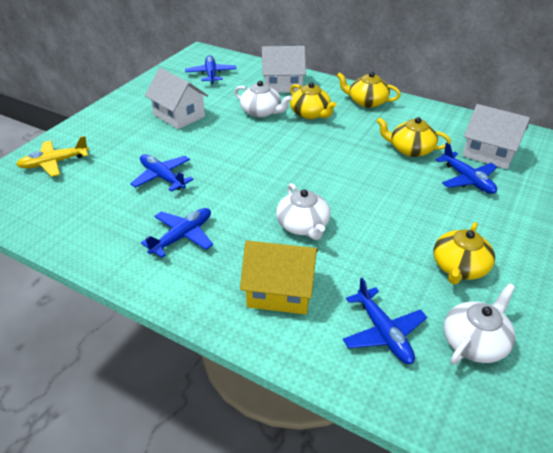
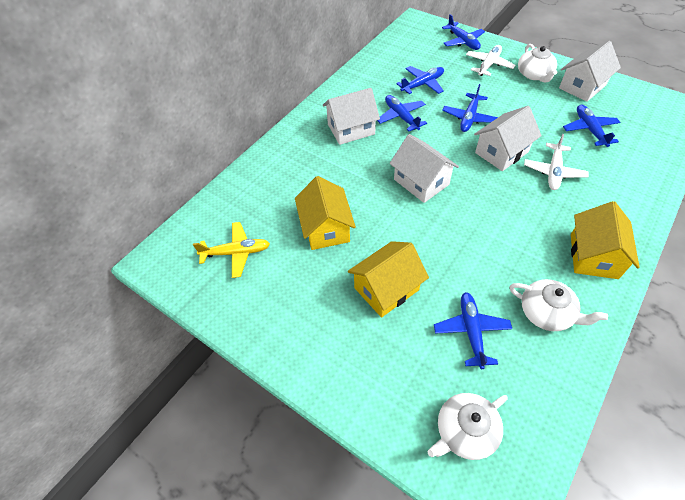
blue plane: [130,154,194,192] [141,208,213,258] [185,55,236,84] [343,278,427,364] [435,143,497,194] = 5 -> [377,95,427,132] [396,66,444,94] [434,292,512,369] [442,14,485,50] [442,84,498,132] [563,105,621,147] = 6
white house: [145,68,208,129] [262,46,306,93] [462,104,530,169] = 3 -> [323,88,380,145] [390,134,459,203] [474,106,542,171] [559,41,621,102] = 4
white plane: none = 0 -> [466,45,515,76] [524,134,589,190] = 2
yellow house: [240,240,318,315] = 1 -> [295,176,356,250] [348,241,429,318] [571,201,640,279] = 3
yellow teapot: [290,82,337,119] [337,72,401,108] [376,117,451,157] [433,222,495,285] = 4 -> none = 0

